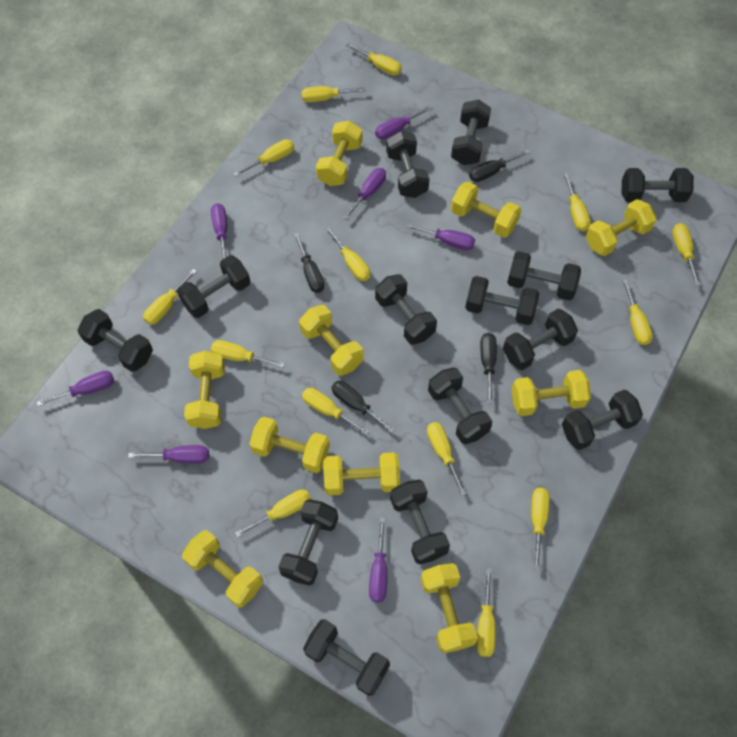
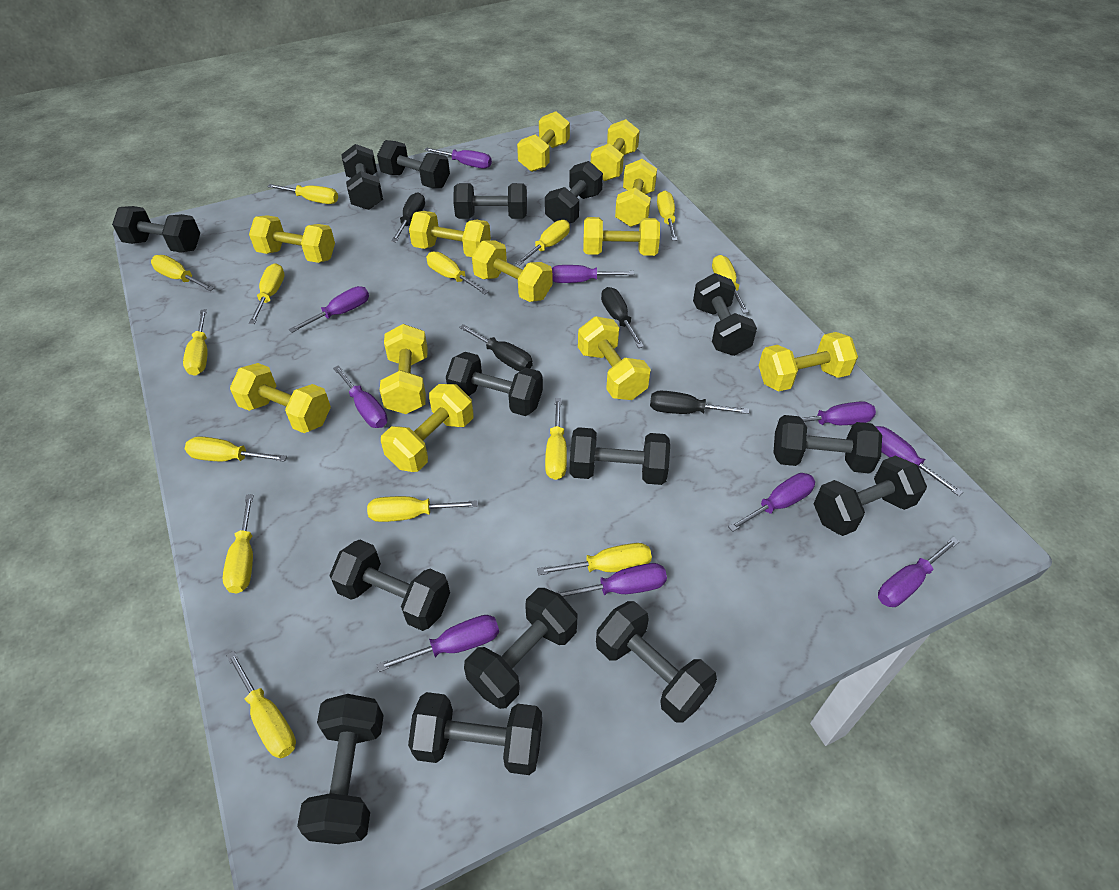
black dumbbell: [78,309,153,372] [177,255,250,318] [278,499,338,586] [303,619,390,696] [375,274,437,345] [386,131,429,198] [390,480,450,565] [428,367,492,444] [451,99,491,165] [465,276,539,325] [503,309,578,370] [507,251,581,300] [562,390,643,450] [622,168,694,202] = 14 -> [112,206,200,253] [297,694,384,844] [329,539,450,631] [341,144,383,210] [377,140,450,188] [408,692,542,775] [446,352,543,416] [453,183,527,219] [464,588,578,709] [545,161,603,223] [570,427,670,485] [596,601,717,723] [693,273,757,356] [773,415,882,473] [814,456,927,536] = 15
purple screwdriver: [37,371,114,406] [128,445,209,463] [211,203,227,259] [343,168,386,219] [369,517,387,602] [375,105,433,140] [406,223,475,250] = 7 -> [289,286,369,333] [333,365,388,428] [377,615,499,672] [425,148,492,168] [552,265,634,283] [556,563,667,597] [728,473,815,532] [777,401,876,425] [875,426,963,496] [878,537,959,607] = 10
yellow dumbbell: [182,530,263,607] [184,351,225,429] [250,417,330,473] [299,305,364,376] [316,121,362,186] [323,452,400,495] [421,563,478,653] [451,182,521,238] [512,370,591,416] [586,199,657,256] = 10 -> [230,363,331,433] [249,215,335,263] [380,324,428,414] [381,384,473,472] [409,211,491,257] [472,240,552,302] [517,111,570,172] [578,316,651,400] [583,217,660,256] [591,119,640,181] [615,159,657,227] [758,332,858,392] = 12

